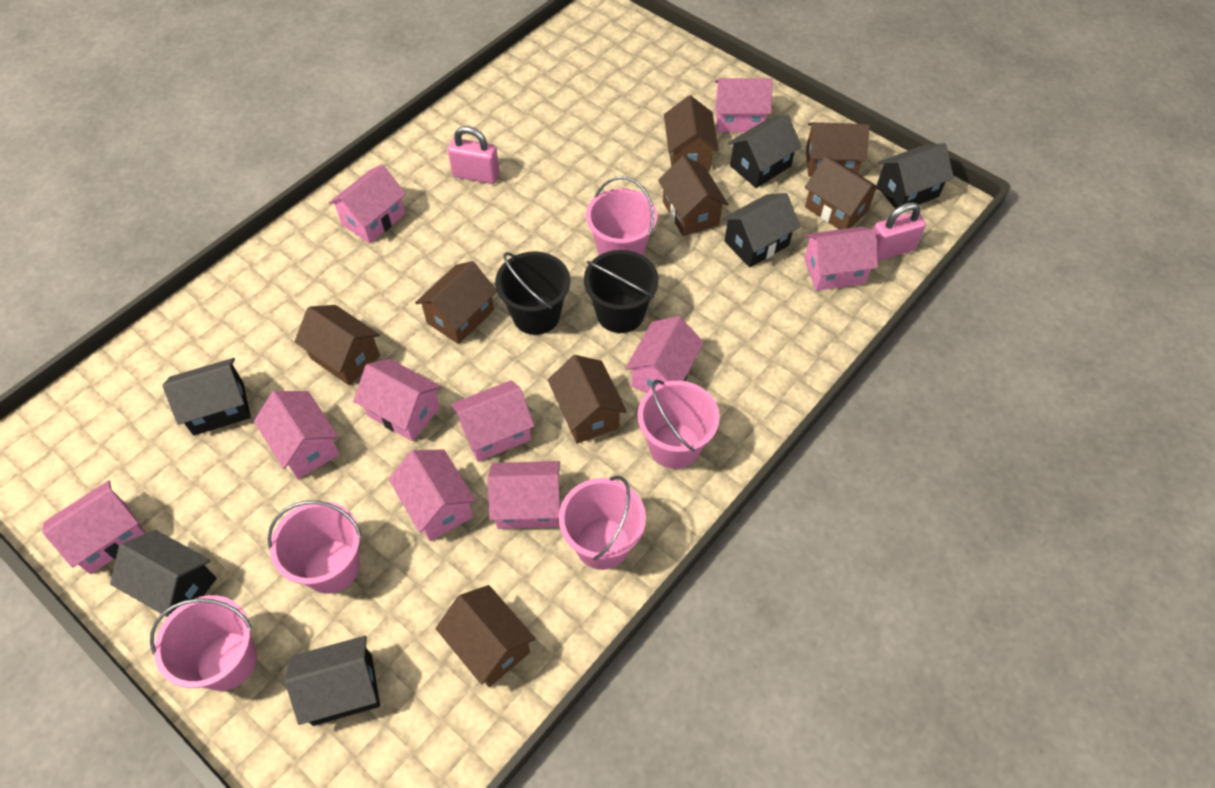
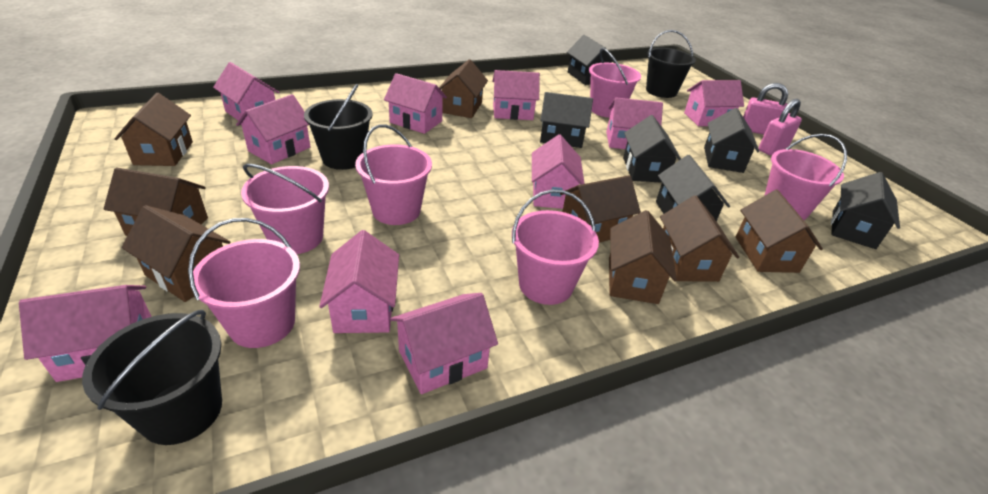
black bucket: [495,251,570,335] [584,250,659,333] = 2 -> [82,309,222,445] [304,84,373,170] [646,30,696,98] = 3
pink bucket: [150,595,257,691] [268,501,362,594] [559,476,646,570] [586,176,657,255] [638,380,720,469] = 5 -> [188,218,300,348] [241,164,329,254] [355,124,432,225] [512,190,599,305] [589,48,641,118] [764,134,847,220] = 6

